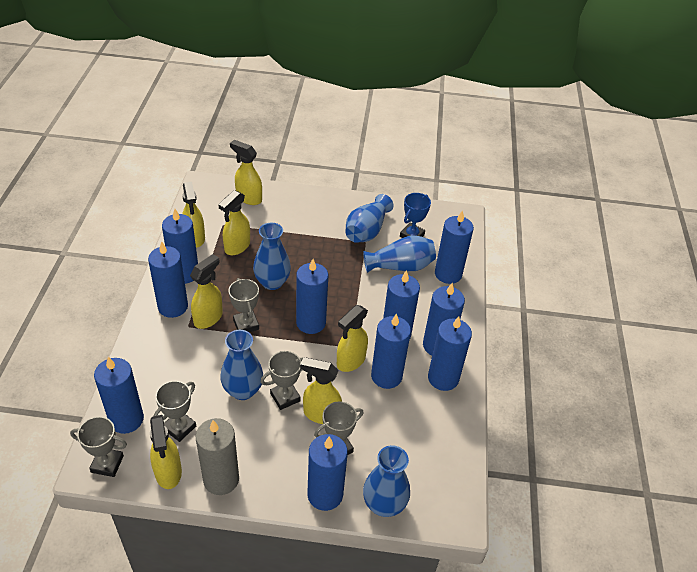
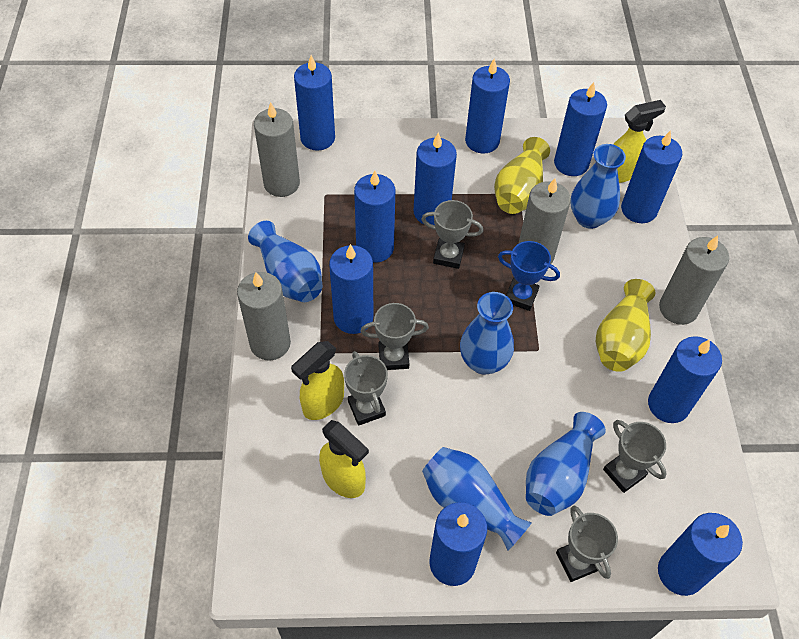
grey candle: [196,418,239,495] = 1 -> [237,272,291,361] [254,102,300,197] [518,178,571,264] [659,236,729,325] = 4
yellow spray bottle: [150,415,182,489] [182,182,205,248] [190,254,223,329] [218,190,250,255] [230,140,262,205] [300,357,342,424] [337,305,368,372] = 7 -> [291,341,344,420] [319,420,369,498] [613,100,666,183] = 3
yellow vase: none = 0 -> [494,137,550,214] [596,279,656,372] = 2

